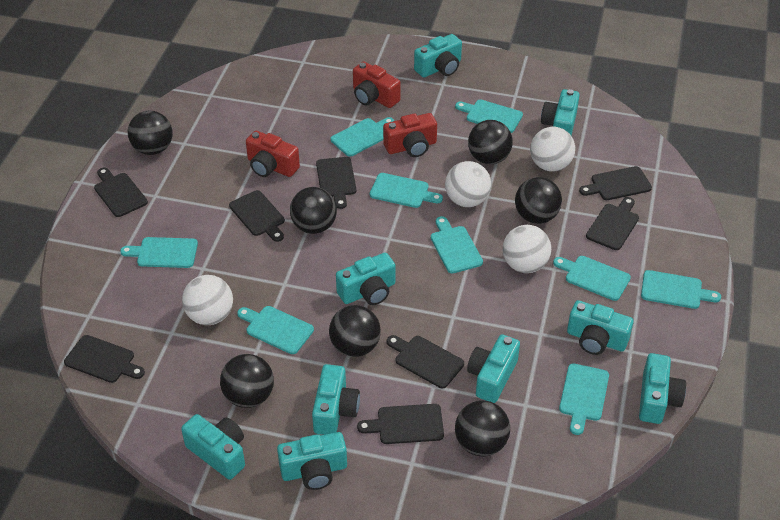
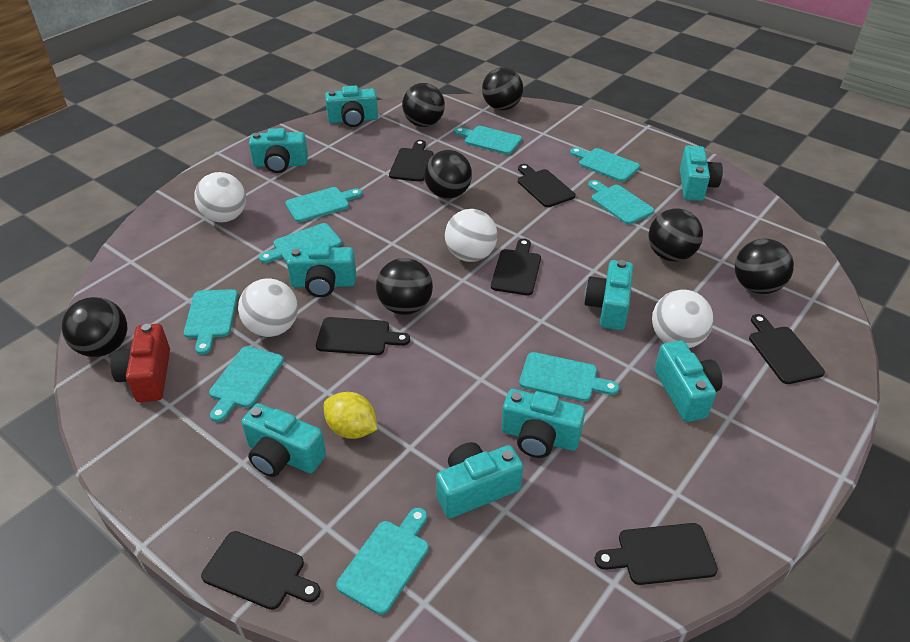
black cutting board: [64,335,145,383] [94,168,148,217] [229,190,285,242] [316,157,357,209] [357,404,444,444] [387,335,464,388] [579,166,652,200] [586,197,639,250] = 8 -> [201,531,321,610] [316,317,410,355] [389,140,434,182] [491,239,541,296] [518,164,575,207] [595,523,718,585] [749,314,825,384] = 7
red camera: [246,131,300,177] [353,61,401,108] [383,113,437,157] = 3 -> [110,324,170,402] = 1
yellow lemon: none = 0 -> [324,392,377,439] = 1

